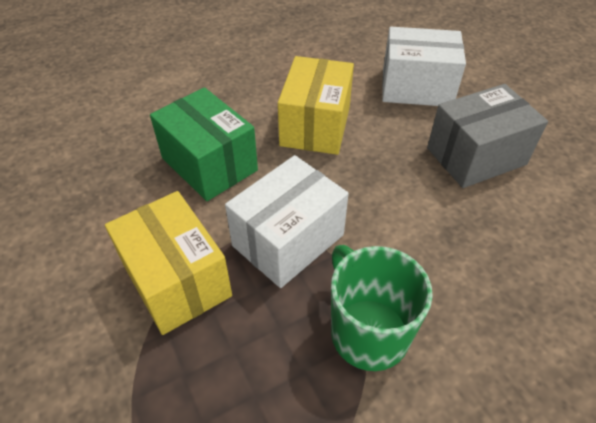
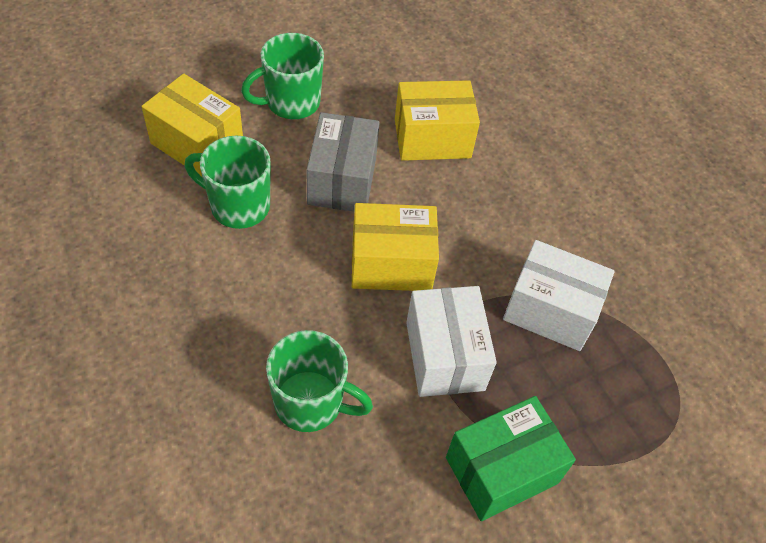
green mug: [331,245,433,371] = 1 -> [184,136,271,229] [241,33,324,119] [266,330,373,432] = 3
yellow box: [105,191,232,335] [278,56,354,155] = 2 -> [141,74,243,177] [352,203,439,291] [395,80,480,161] = 3

